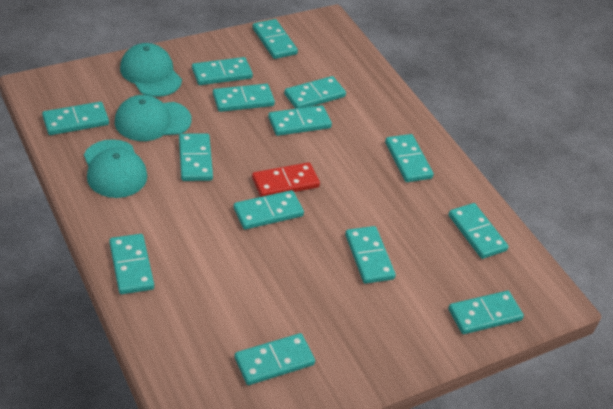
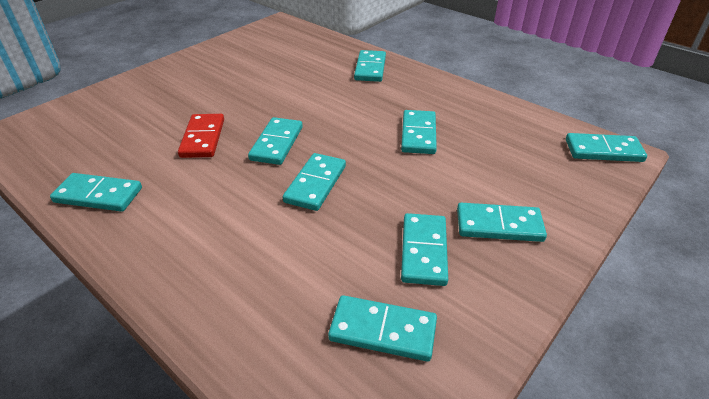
turquoise cap: [84,139,147,198] [115,95,192,141] [120,43,182,97] = 3 -> none = 0
turquoise domino: [42,102,109,135] [109,234,154,294] [179,133,213,181] [192,57,253,85] [213,84,275,112] [234,190,304,229] [234,333,315,385] [252,19,298,59] [268,105,332,136] [284,76,346,109] [345,226,396,284] [385,134,434,182] [448,203,509,259] [448,291,524,334] = 14 -> [50,173,142,212] [248,117,303,165] [283,153,346,211] [328,295,437,361] [354,50,386,82] [401,110,437,154] [401,213,448,286] [457,203,547,242] [566,133,647,162] = 9

